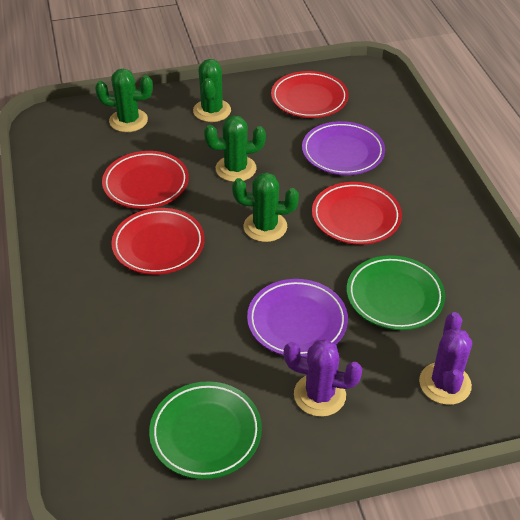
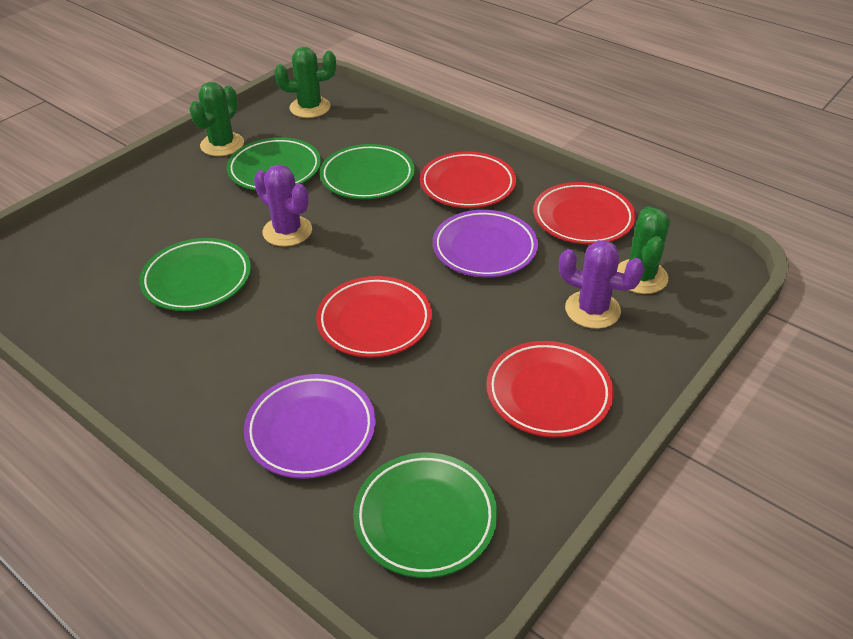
green cactus: [95,68,153,132] [193,59,231,122] [204,115,266,182] [232,172,299,242] = 4 -> [189,82,244,156] [275,47,336,118] [617,206,670,294] = 3
green plate: [149,381,262,479] [347,255,445,330] = 2 -> [139,238,251,311] [227,137,321,191] [320,144,415,199] [353,453,497,578] = 4

